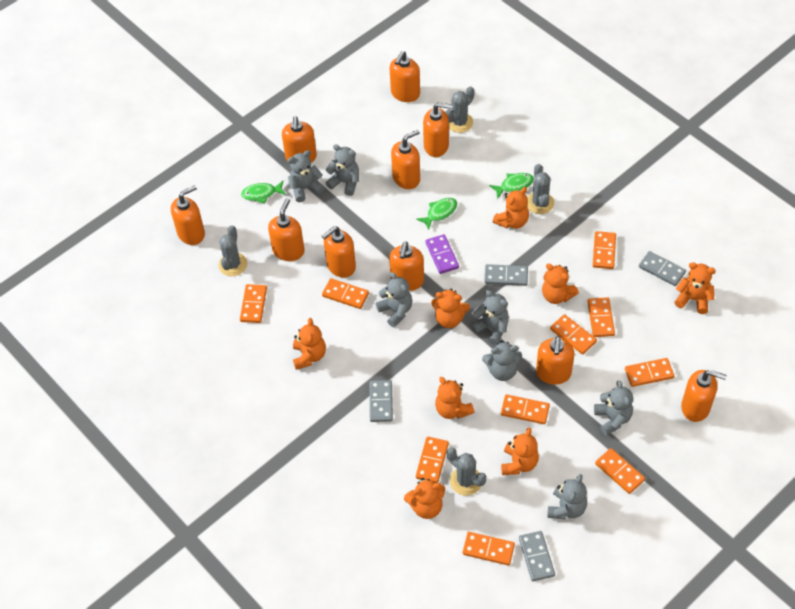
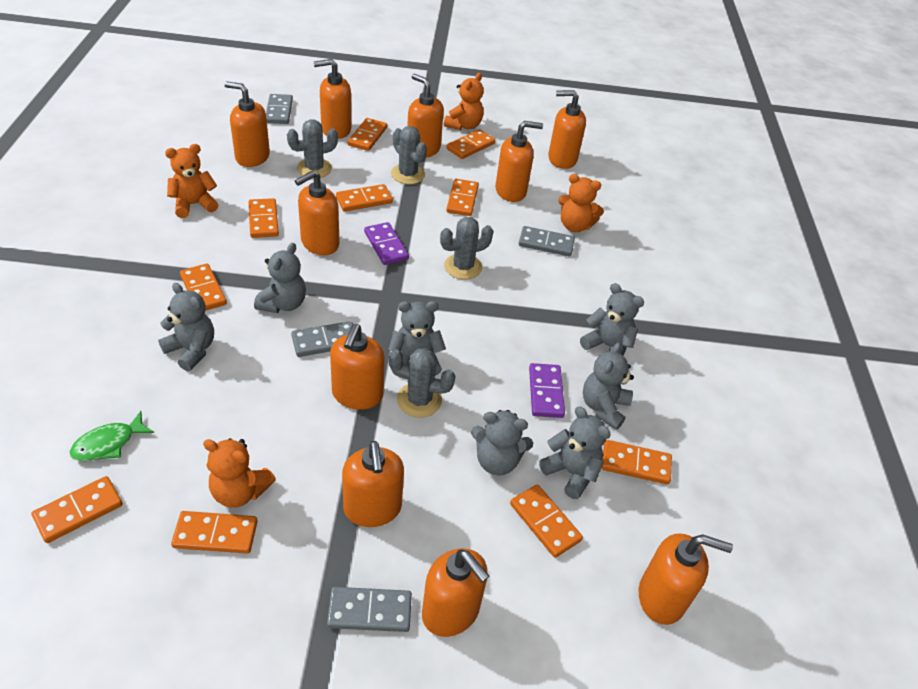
green fish: [241,181,286,203] [416,198,457,230] [489,173,534,199] = 3 -> [70,411,154,461] = 1
orange teddy bear: [293,318,326,370] [404,478,445,519] [431,288,470,328] [435,377,475,419] [493,187,529,229] [501,428,539,475] [542,263,579,304] [674,262,716,314] = 8 -> [165,144,219,218] [203,438,276,508] [444,73,484,130] [558,174,604,232] = 4
purple domino: [426,234,459,274] = 1 -> [364,222,409,265] [529,363,565,418] = 2

